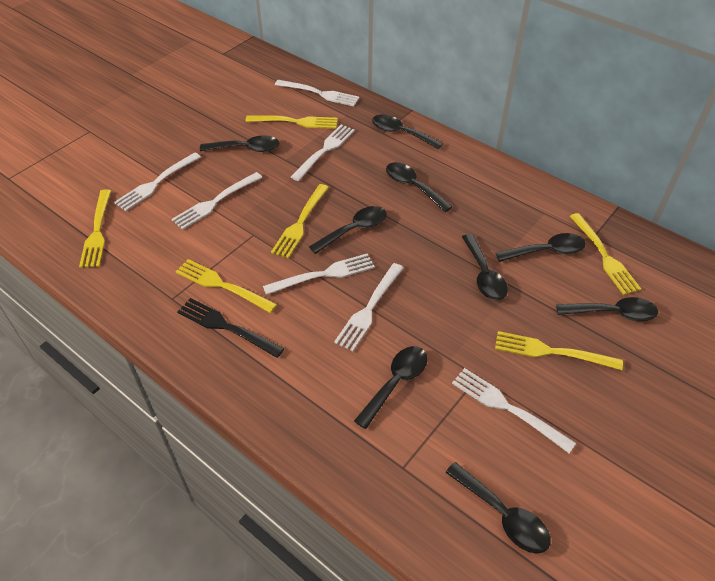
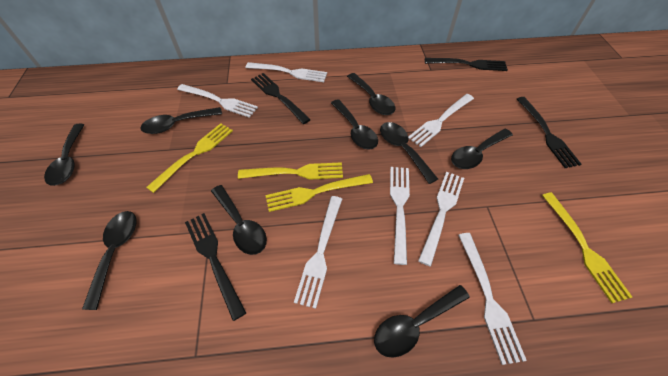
black fork: [177,298,284,358] = 1 -> [185,213,246,321] [251,73,311,124] [425,58,508,71] [517,97,582,168] = 4
yellow fork: [79,189,111,268] [175,259,277,313] [245,115,338,129] [271,184,329,258] [495,331,623,370] [570,213,641,295] = 6 -> [146,123,233,193] [238,162,343,180] [265,174,373,212] [542,192,632,303] = 4

